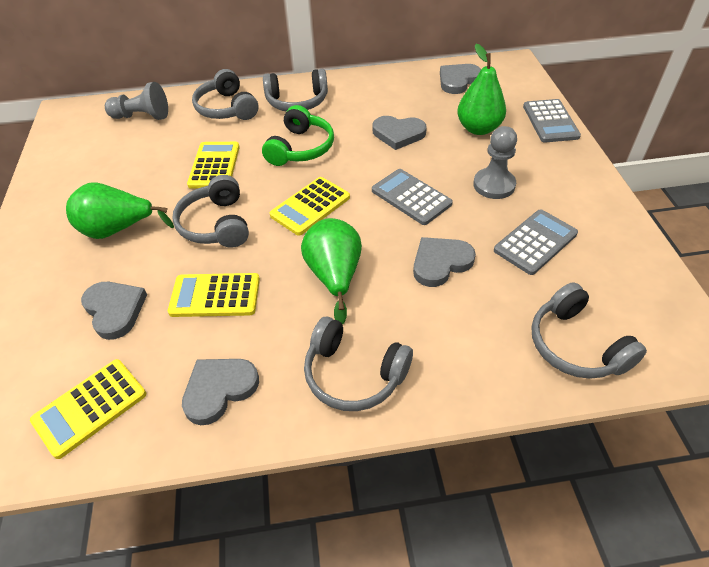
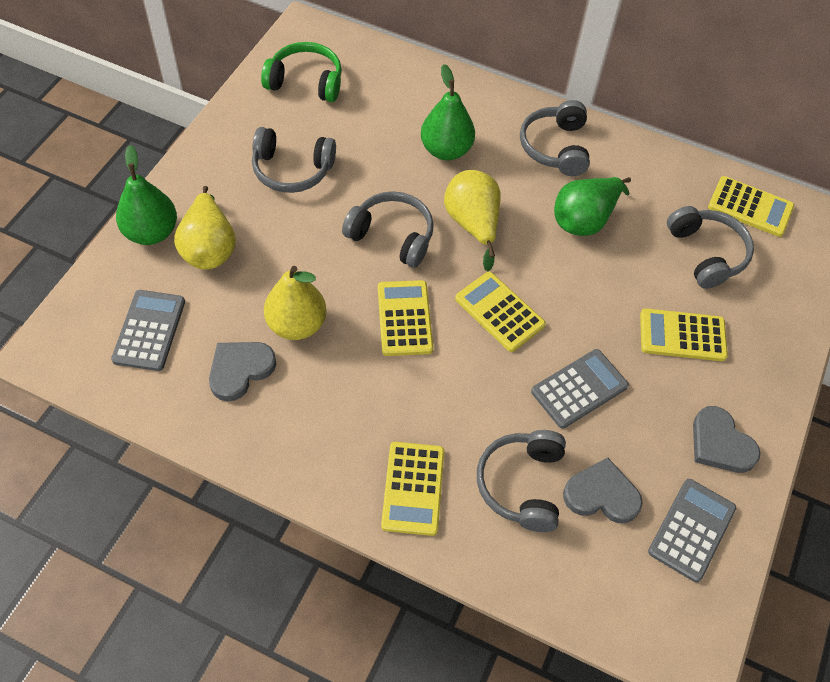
grey heart: [81,282,147,340] [182,359,259,425] [372,116,427,150] [413,237,476,287] [440,64,481,94] = 5 -> [209,342,276,401] [563,457,643,523] [693,406,761,473] = 3
grey pawn: [105,82,168,120] [473,126,517,199] = 2 -> none = 0
yellow calculator: [30,359,146,459] [168,273,260,317] [187,142,240,189] [270,177,350,236] = 4 -> [378,280,433,356] [381,442,444,536] [455,272,546,352] [640,308,728,361] [708,176,794,237] = 5
yellow pear: none = 0 -> [174,186,236,270] [264,266,327,340] [444,170,501,271] = 3

